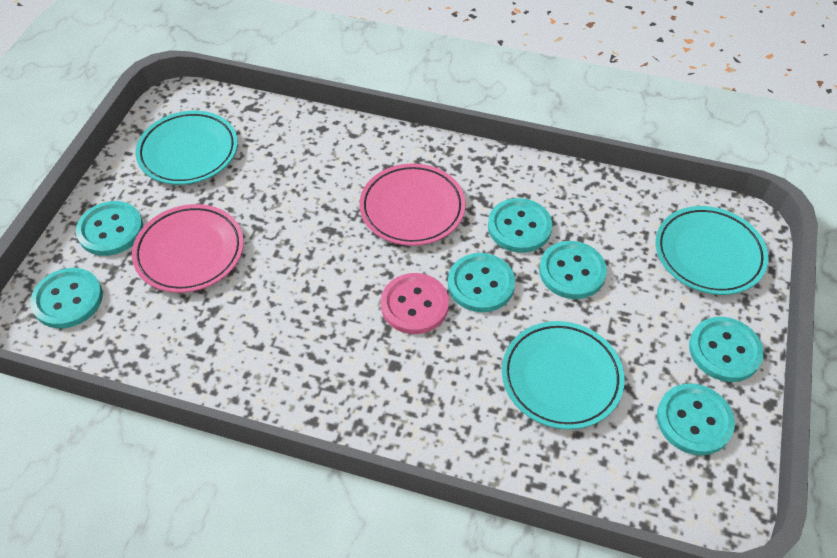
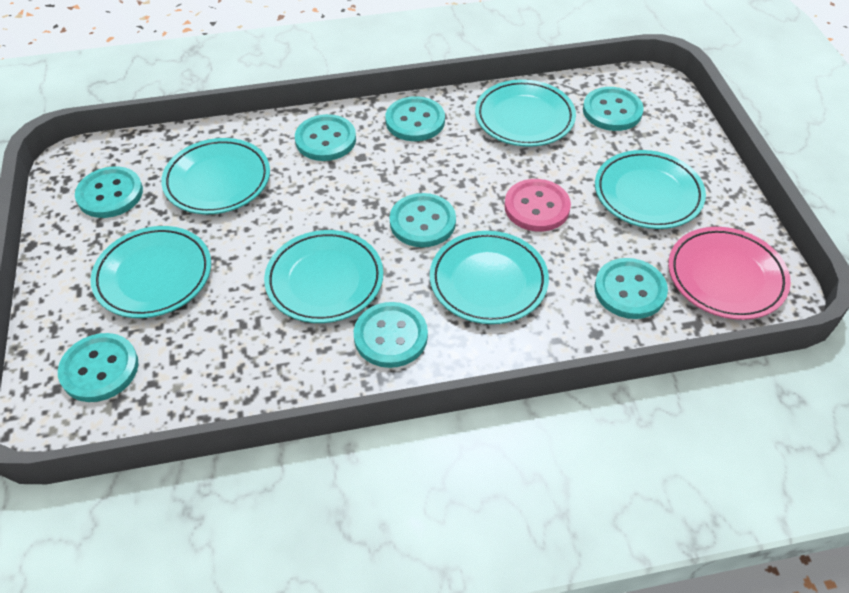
pink plate: [132,204,244,293] [359,163,466,246] = 2 -> [668,227,791,320] = 1
turquoise button: [30,268,103,328] [76,201,143,256] [448,253,515,312] [488,198,553,253] [539,241,607,299] [657,383,735,455] [689,317,764,382] = 7 -> [58,333,138,402] [75,166,143,218] [295,114,356,161] [354,302,428,368] [385,96,445,141] [390,193,456,247] [583,87,644,131] [594,258,668,319] = 8
turquoise plate: [135,111,238,185] [502,321,625,430] [656,206,769,295] = 3 -> [91,226,211,318] [161,138,270,214] [264,230,383,323] [430,231,549,324] [475,79,576,147] [595,150,706,229] = 6

